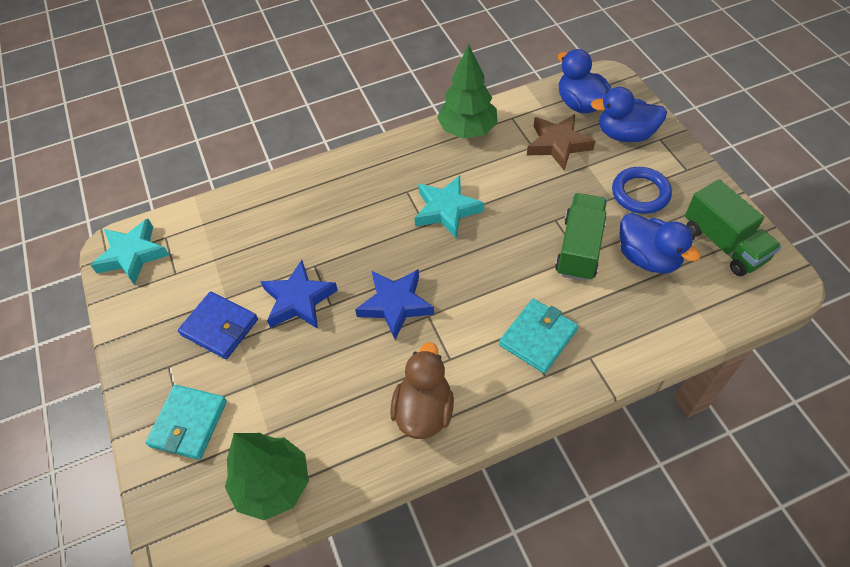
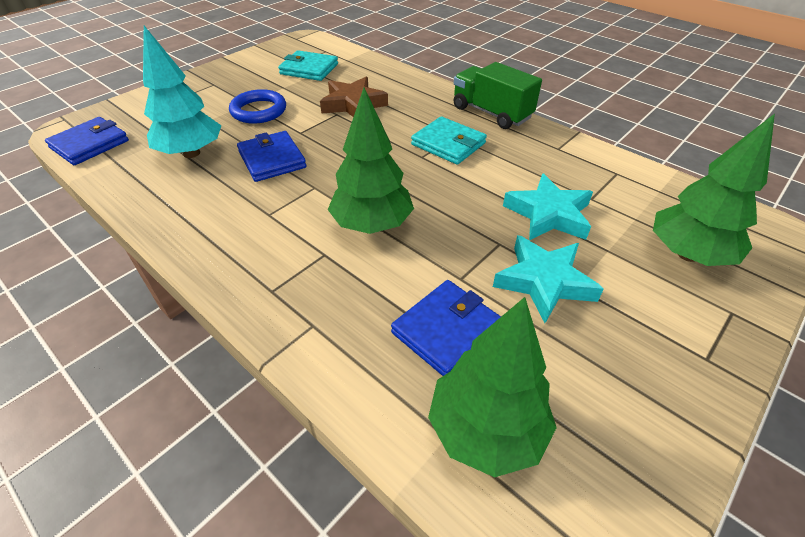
blue duck: [558,49,611,113] [591,87,667,142] [620,213,701,274] = 3 -> none = 0
blue star: [260,260,338,329] [355,269,434,340] = 2 -> none = 0
blue wallet: [178,292,258,359] = 1 -> [45,117,129,165] [237,131,306,182] [391,280,501,376] = 3
brown duck: [390,342,454,439] = 1 -> none = 0
green tree: [225,433,309,520] [437,44,498,139] = 2 -> [328,88,414,234] [428,297,557,477] [653,114,775,266] = 3
green truck: [555,193,607,281] [685,180,781,276] = 2 -> [453,62,542,129] = 1
turquoise tree: none = 0 -> [143,26,221,158] = 1

